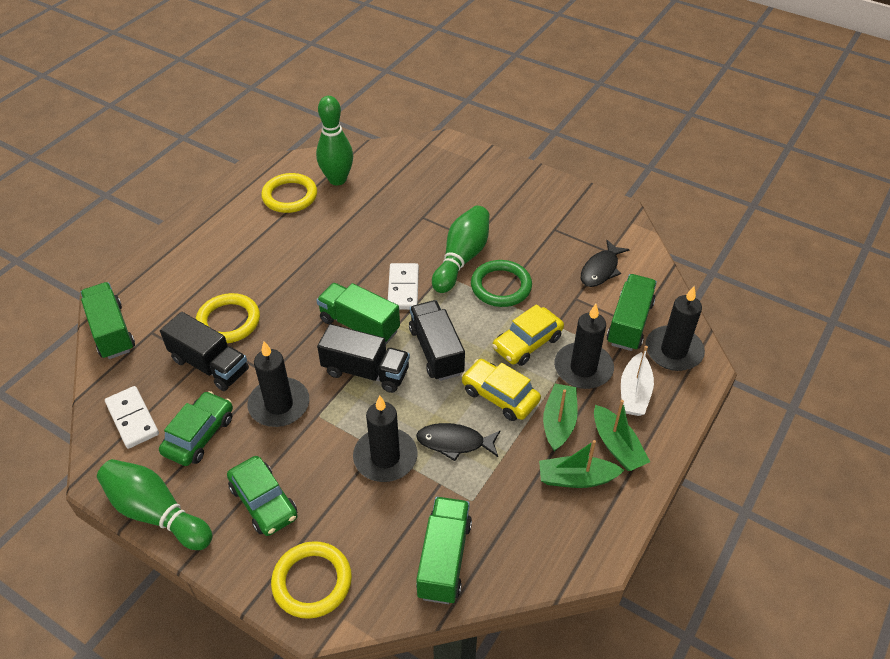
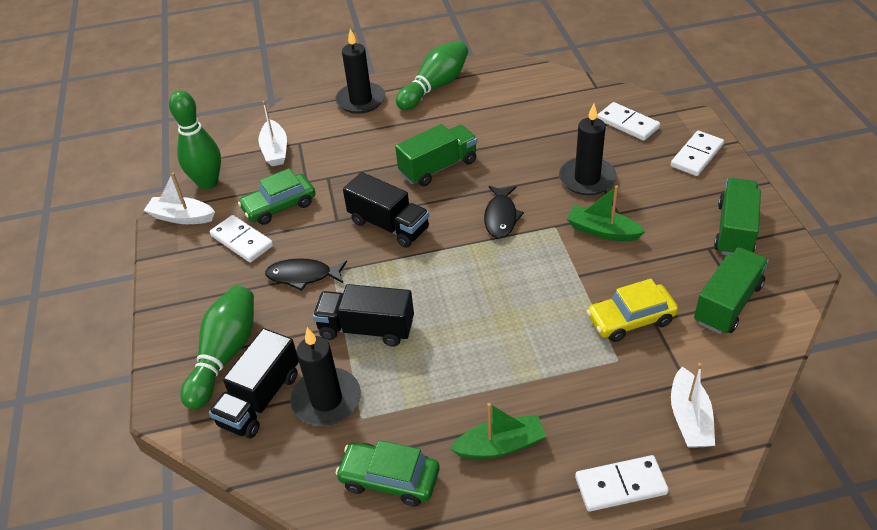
black candle: [248,341,309,427] [353,395,417,482] [554,304,614,389] [646,286,705,371] = 4 -> [290,327,361,426] [336,29,385,114] [559,104,617,195] = 3
green boat: [539,440,624,488] [543,384,578,451] [594,400,650,471] = 3 -> [450,403,546,459] [567,186,646,241] = 2
green ring: [471,260,532,307] = 1 -> none = 0
green truck: [81,282,135,359] [317,283,400,344] [416,497,472,604] [607,274,657,351] = 4 -> [395,124,477,186] [694,248,769,334] [714,178,761,255] = 3
white boat: [621,346,654,416] = 1 -> [143,173,215,224] [259,101,287,166] [671,363,715,448] = 3
white domino: [105,386,159,449] [388,263,419,310] = 2 -> [210,215,273,263] [575,455,669,512] [597,102,660,141] [671,131,724,176] = 4
yellow car: [461,359,541,421] [492,304,564,366] = 2 -> [587,279,678,342] = 1
yellow ring: [196,293,260,343] [261,173,317,213] [271,541,352,619] = 3 -> none = 0

